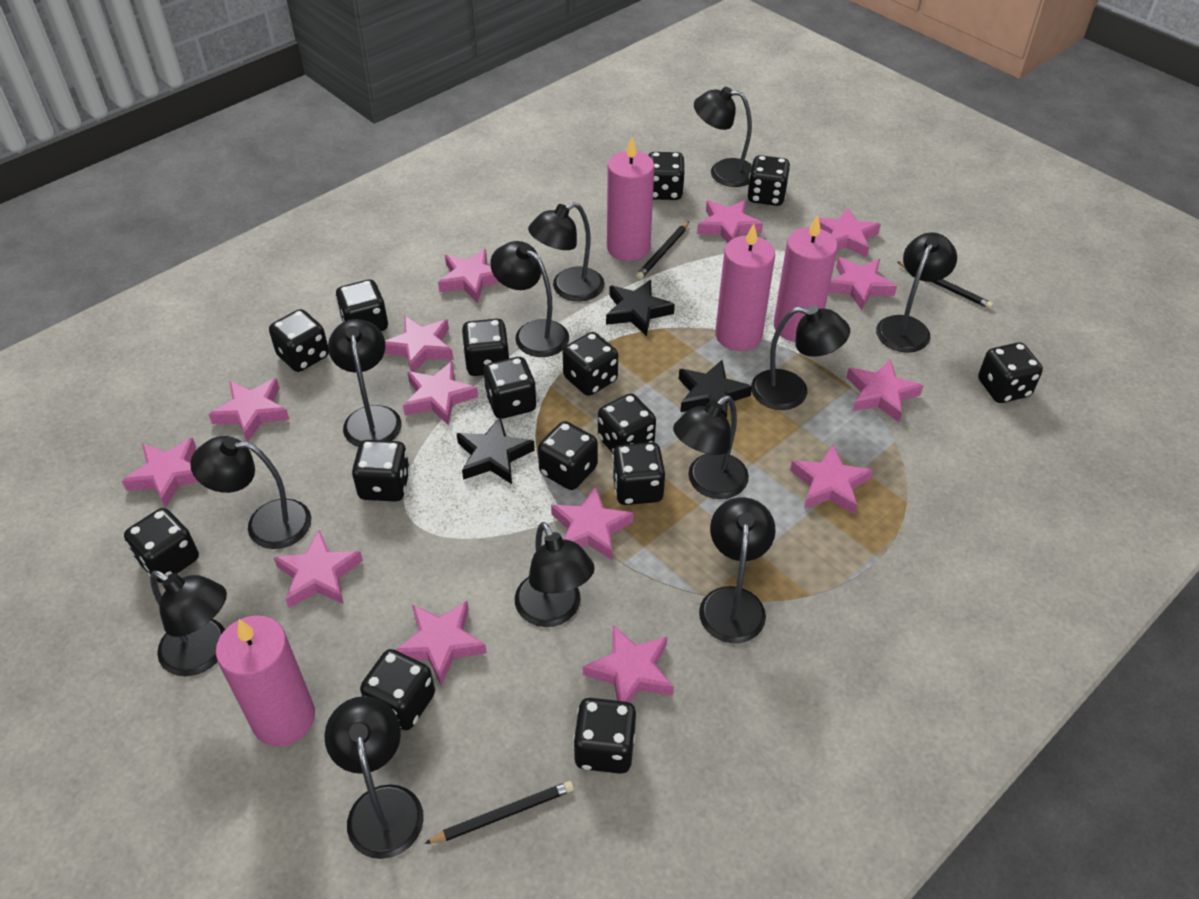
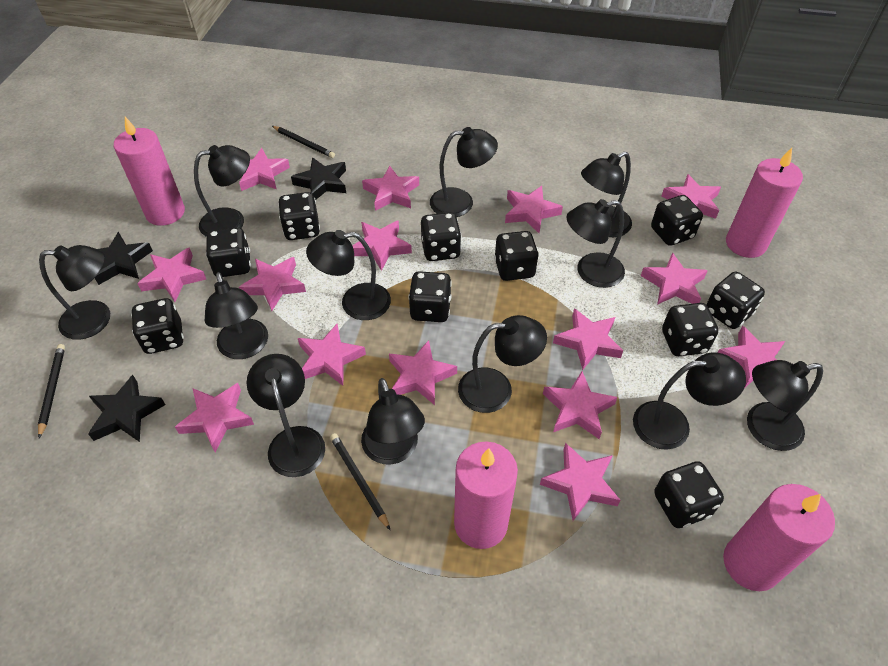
black dice: [124,508,199,583] [269,309,329,372] [335,279,388,331] [352,440,410,501] [360,649,435,730] [462,319,510,376] [484,357,537,419] [538,421,598,490] [563,332,618,396] [573,698,636,774] [598,393,656,453] [612,442,665,505] [648,152,685,200] [747,155,790,206] [978,342,1043,403] = 15 -> [131,298,184,354] [206,227,251,277] [278,192,320,240] [408,271,452,322] [421,212,461,261] [494,231,539,281] [651,195,703,246] [654,461,724,528] [662,303,718,356] [706,272,765,329] = 10
pink star: [122,437,198,508] [208,378,290,442] [274,530,363,608] [384,316,454,372] [396,601,487,686] [403,361,478,425] [438,249,500,303] [551,486,634,560] [583,625,674,703] [697,200,763,243] [790,444,873,515] [819,207,881,257] [829,257,897,310] [846,359,923,422] = 14 -> [137,248,206,302] [175,383,254,453] [239,148,290,191] [239,257,306,311] [298,324,366,386] [352,220,412,271] [362,166,419,211] [389,340,457,405] [505,186,563,233] [540,443,621,521] [543,371,617,439] [553,308,623,370] [641,253,707,305] [661,174,721,219] [717,326,785,387] = 15

